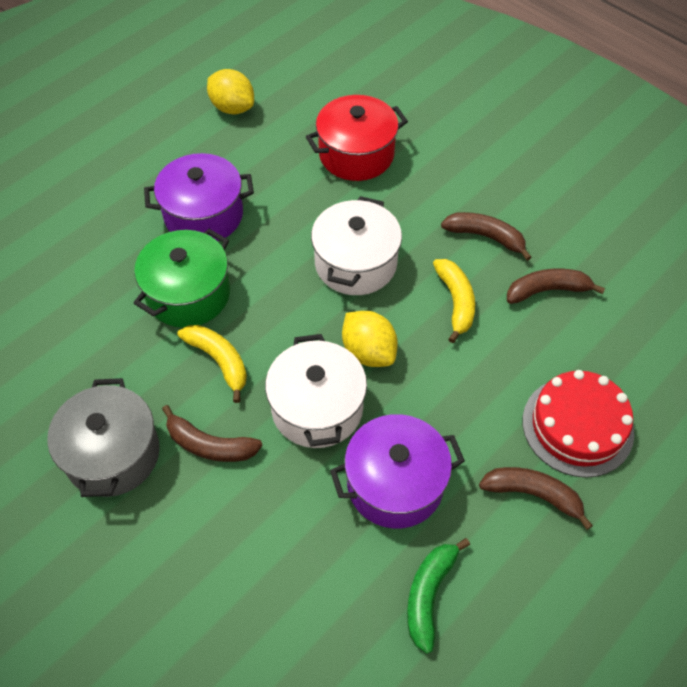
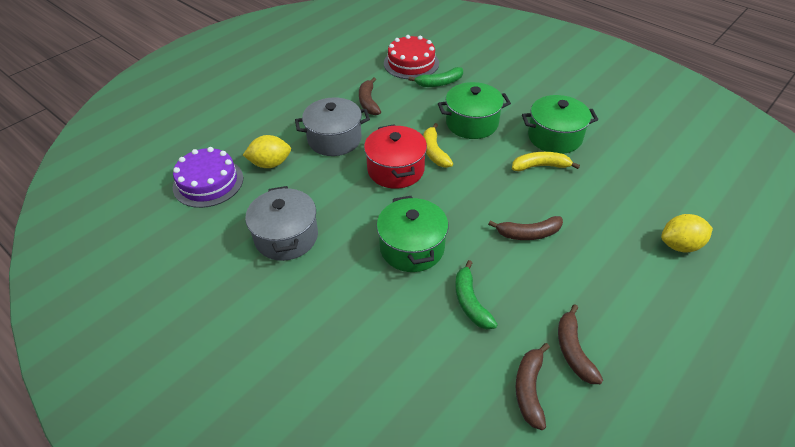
green banana: [407,538,470,654] = 1 -> [408,67,463,87] [455,260,498,329] = 2
green pot: [134,229,230,328] = 1 -> [377,196,448,272] [438,82,511,139] [522,95,598,154] = 3
grey pot: [47,378,160,497] = 1 -> [245,186,318,261] [295,97,370,156] = 2
purple cake: none = 0 -> [173,147,243,208] = 1
purple pot: [144,153,254,241] [330,414,465,528] = 2 -> none = 0
white pot: [265,334,367,448] [311,196,402,295] = 2 -> none = 0

